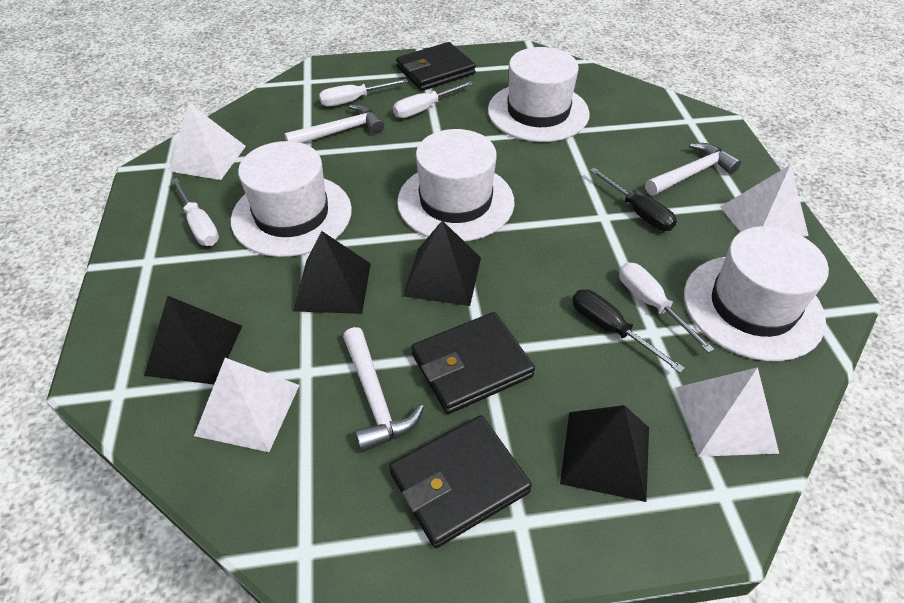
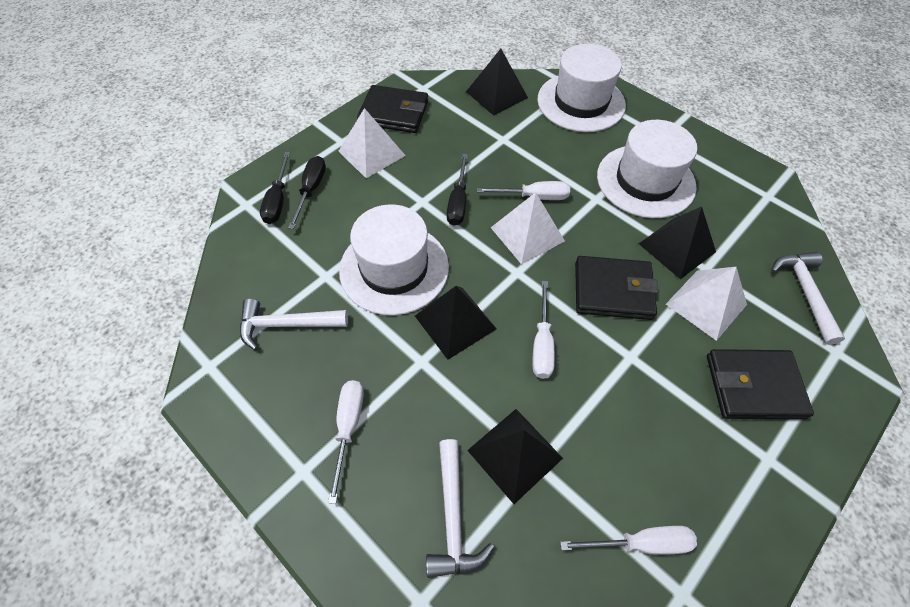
black screwdriver: [572,289,685,373] [590,168,677,231] = 2 -> [260,152,290,224] [288,156,326,229] [447,154,468,226] = 3
white hat: [231,141,352,257] [397,129,514,242] [488,47,590,142] [684,226,829,361] = 4 -> [339,204,449,315] [537,44,626,132] [597,120,697,218] = 3
white pyramid: [169,103,246,180] [194,358,299,452] [676,367,779,457] [720,165,809,237] = 4 -> [338,108,406,178] [491,192,565,264] [666,267,747,341] = 3

